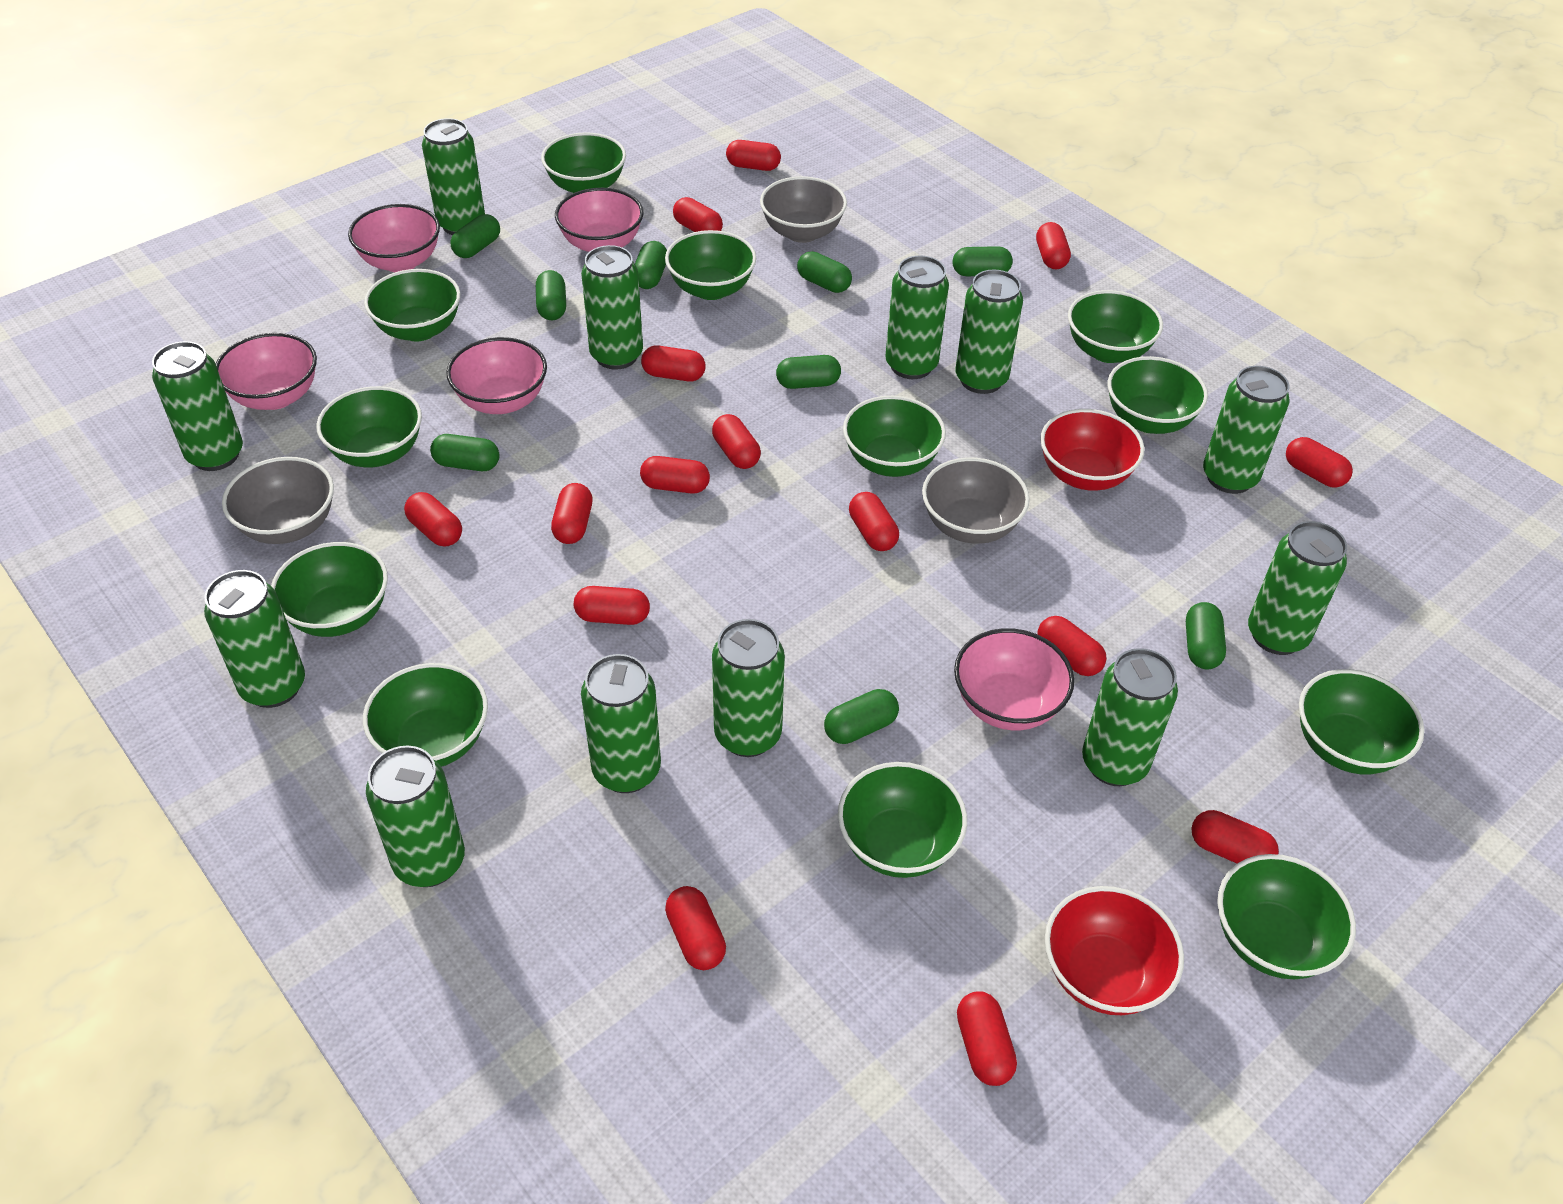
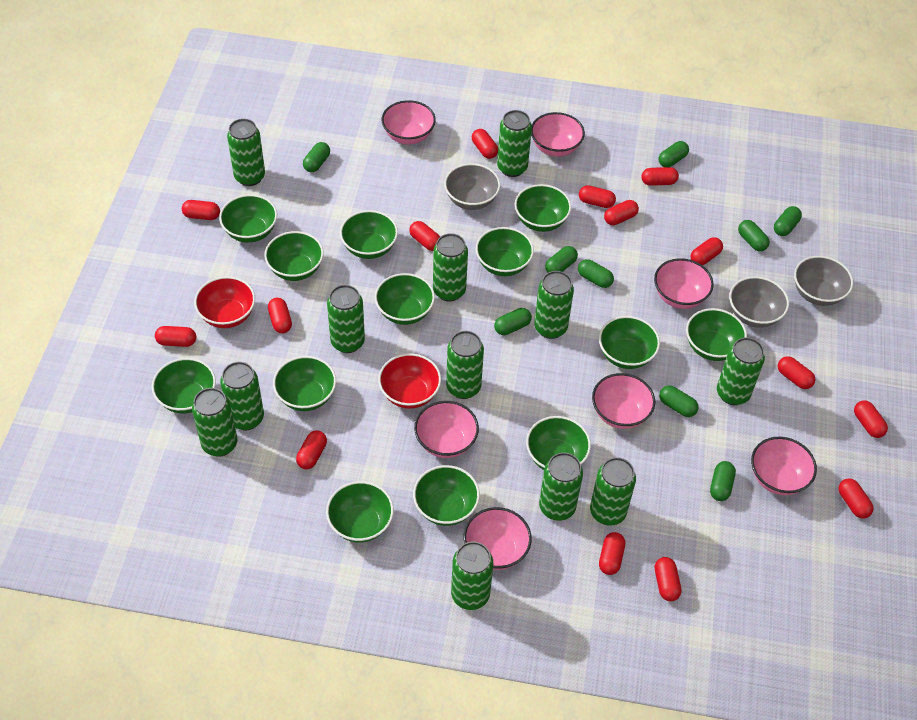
green bowl: [271,542,388,637] [316,386,422,468] [363,663,488,767] [364,269,460,342] [541,132,626,193] [665,230,756,300] [838,762,967,878] [843,396,946,477] [1068,290,1163,363] [1108,356,1208,434] [1217,854,1356,979] [1299,669,1424,774] = 12 -> [152,358,216,414] [219,194,277,243] [264,231,324,281] [273,356,336,411] [326,481,394,543] [340,210,398,259] [375,273,435,325] [413,465,480,526] [476,227,534,276] [515,184,571,232] [526,416,591,470] [599,316,660,369] [686,308,747,361] = 13
pink bowl: [216,333,317,410] [348,204,440,272] [446,337,547,414] [555,188,644,252] [954,628,1074,730] = 5 -> [382,100,436,144] [414,401,479,458] [464,507,532,570] [531,112,585,157] [592,373,655,429] [654,258,714,309] [751,437,817,495] = 7

